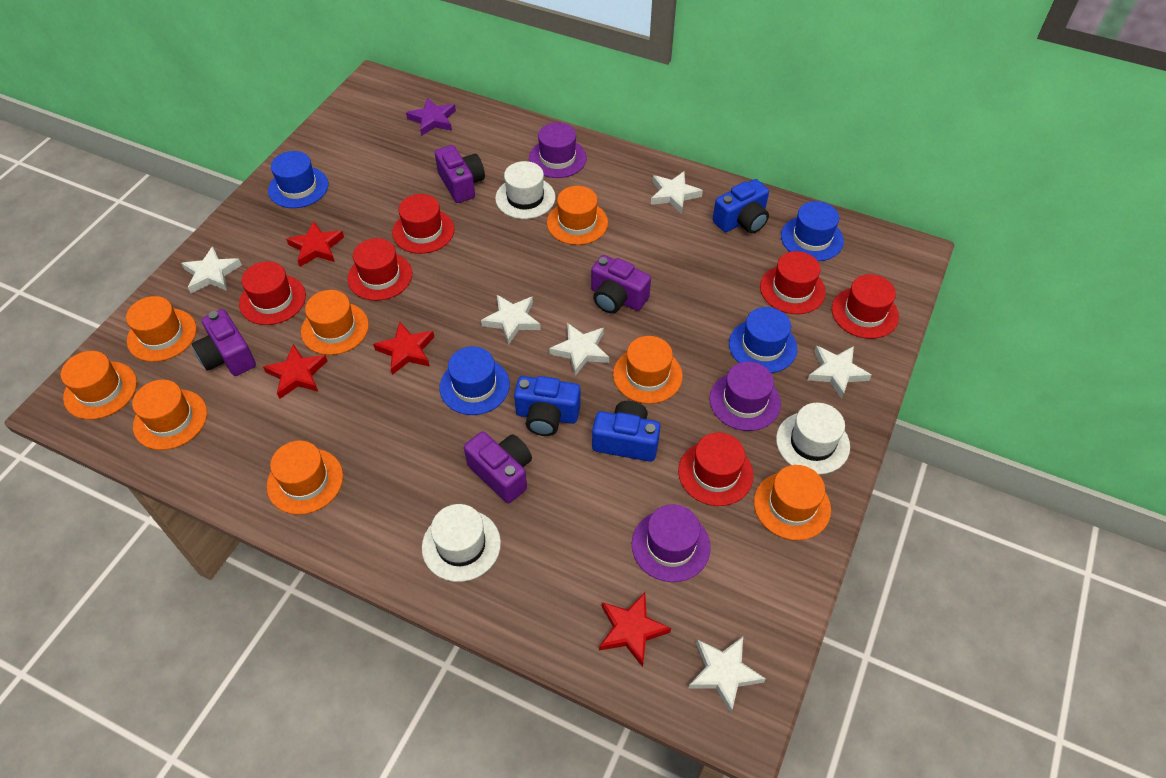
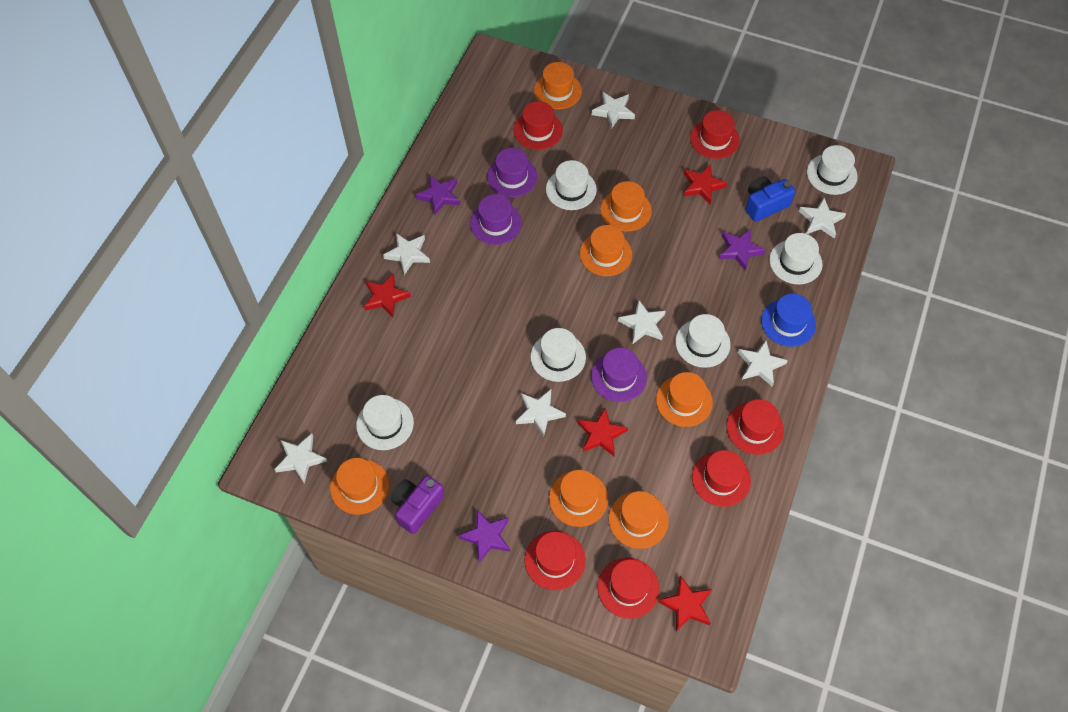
blue camera: [514,376,581,436] [592,401,660,462] [713,179,769,234] = 3 -> [746,176,796,222] = 1
blue hat: [268,151,328,208] [439,346,510,415] [729,307,797,373] [781,201,844,261] = 4 -> [761,294,816,347] = 1
orange hat: [61,351,137,420] [126,296,197,362] [132,380,207,450] [267,440,343,515] [301,290,369,355] [547,186,608,245] [613,336,683,404] [754,465,831,540] = 8 -> [330,458,389,515] [534,62,582,109] [549,470,608,527] [580,225,632,276] [600,181,652,232] [609,491,669,549] [656,372,713,427] = 7
purple camera: [192,309,256,376] [435,145,485,203] [464,432,532,503] [591,255,651,314] = 4 -> [391,475,444,534] = 1
purple star: [406,98,456,136] = 1 -> [416,175,460,215] [458,510,510,563] [719,229,765,270] = 3
white hat: [422,504,501,582] [495,161,555,219] [776,403,850,475] = 3 -> [356,395,414,450] [531,328,586,382] [546,160,597,210] [675,314,731,368] [769,233,823,284] [807,145,858,195] = 6
white star: [181,246,242,293] [481,295,541,345] [549,323,609,376] [651,171,703,214] [689,637,766,713] [808,346,872,399] = 6 -> [274,433,327,483] [383,233,430,275] [516,389,566,437] [592,92,635,129] [618,299,666,344] [738,340,788,386] [799,198,846,238] = 7

